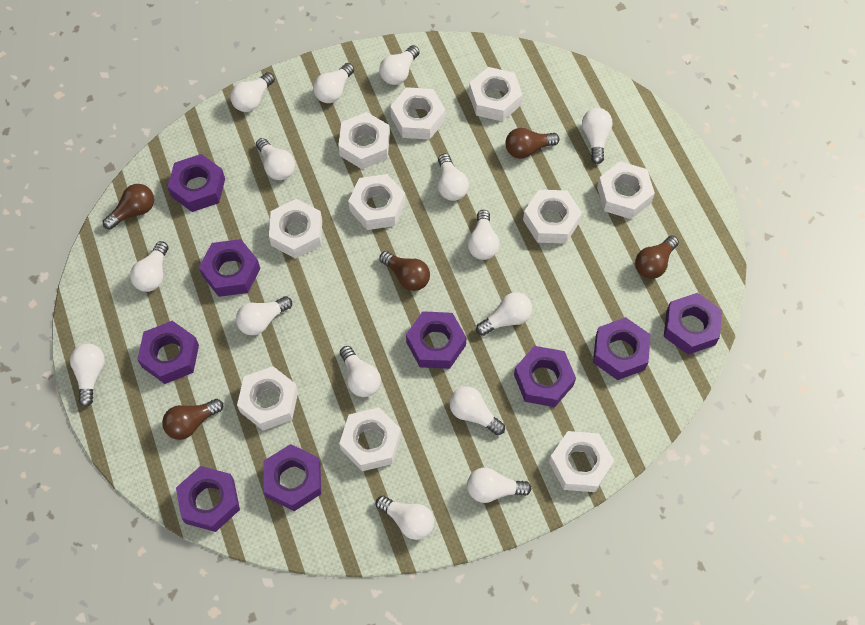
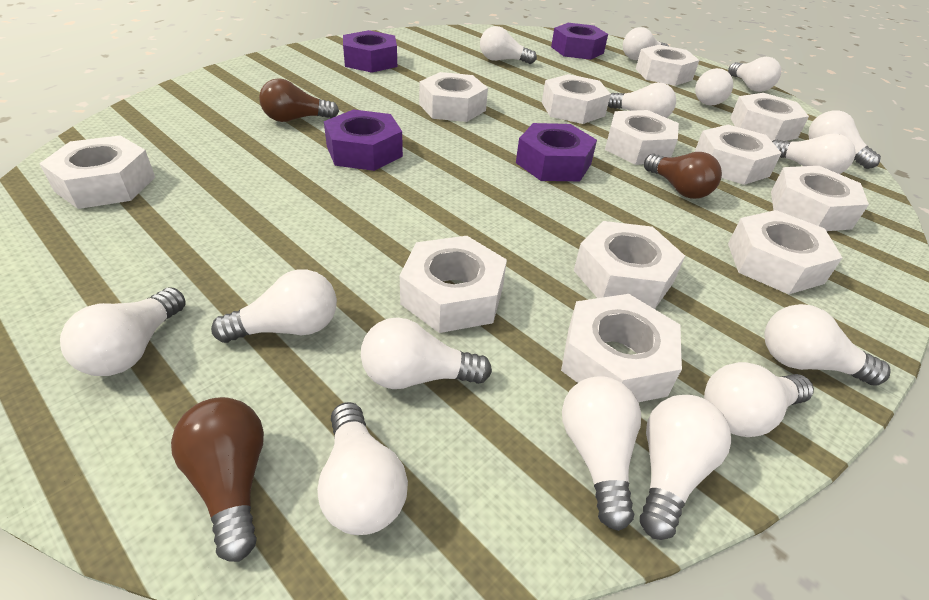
brown light bulb: [103,184,154,230] [162,399,223,440] [379,251,430,291] [506,128,559,159] [635,235,679,279] = 5 -> [171,397,264,562] [259,78,339,122] [644,152,722,199] = 3
purple nut: [137,321,199,384] [168,154,225,212] [176,466,240,532] [199,239,260,297] [263,444,321,511] [406,311,467,369] [514,346,576,407] [593,317,651,380] [664,293,722,355] = 9 -> [324,109,403,171] [343,30,397,73] [516,123,597,181] [551,23,608,60] = 4
white nut: [237,366,298,430] [269,199,322,259] [338,112,390,169] [339,407,401,471] [348,174,406,230] [390,87,445,140] [469,67,523,122] [523,190,582,244] [549,431,614,492] [597,161,655,219] = 10 -> [39,135,155,209] [400,236,507,333] [419,72,488,122] [542,74,611,124] [561,294,682,402] [574,221,685,309] [605,110,679,165] [636,45,699,86] [695,125,781,185] [728,210,842,294] [730,93,809,141] [771,166,869,231] = 12

